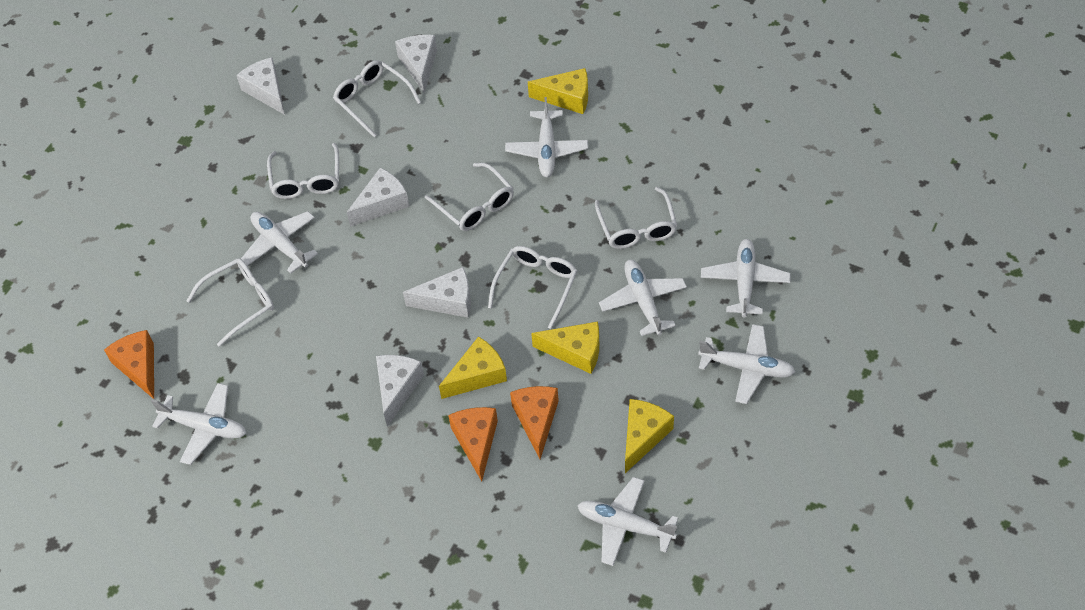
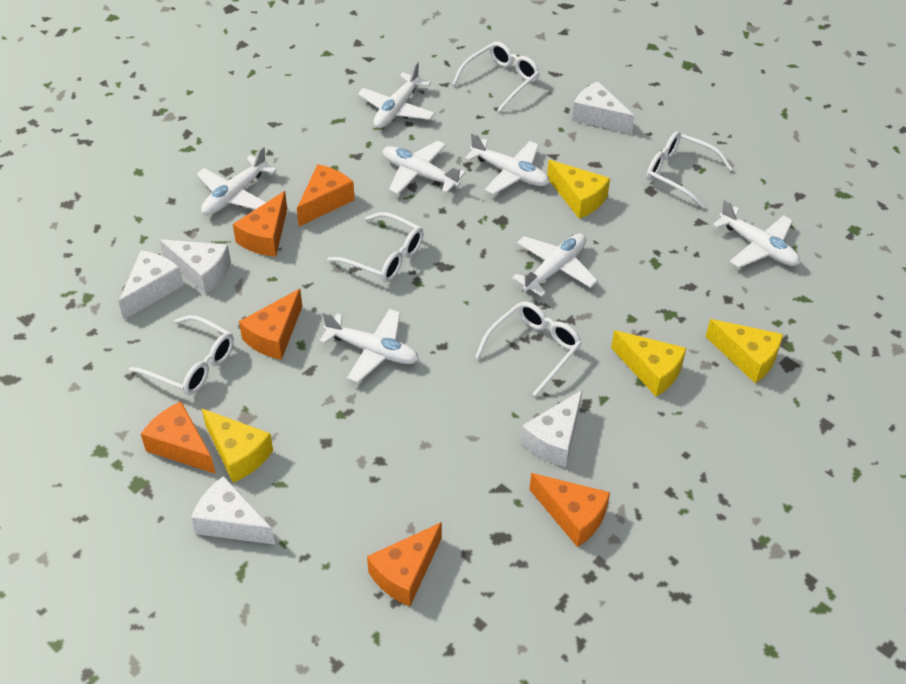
orange cheese: [104,330,154,399] [448,407,498,481] [510,386,559,459] = 3 -> [141,402,216,474] [233,191,287,257] [239,289,302,360] [297,164,355,226] [367,522,442,606] [529,473,610,547] = 6
white glasses: [186,258,274,347] [267,143,339,199] [333,60,421,137] [425,162,514,231] [488,246,577,329] [595,187,678,249] = 6 -> [129,315,234,395] [327,212,424,282] [452,42,540,112] [475,301,582,396] [646,131,733,209] = 5

